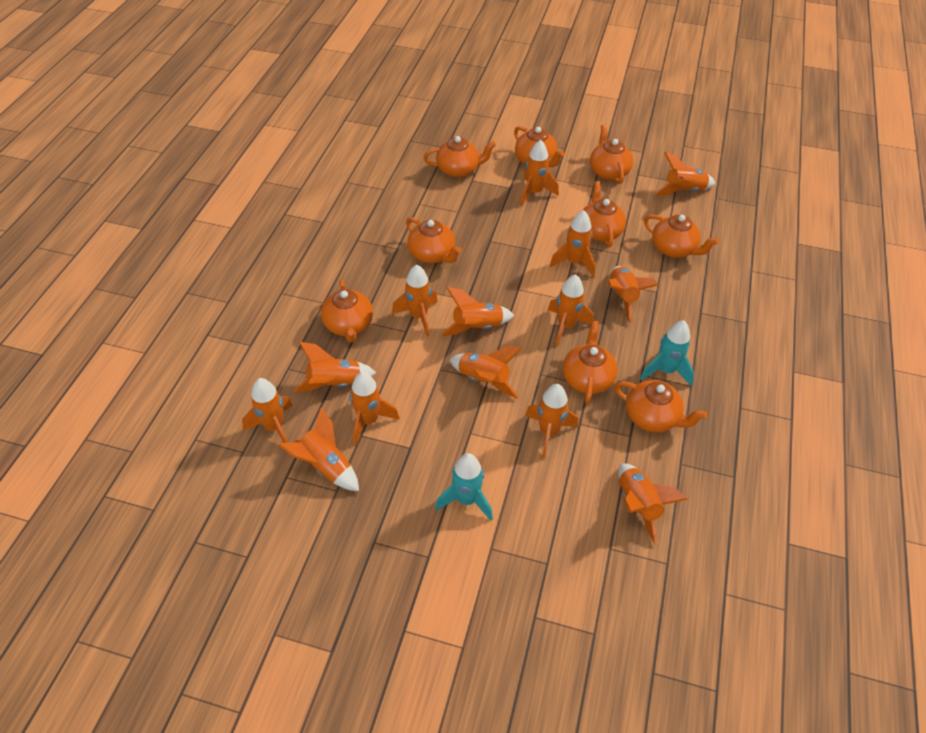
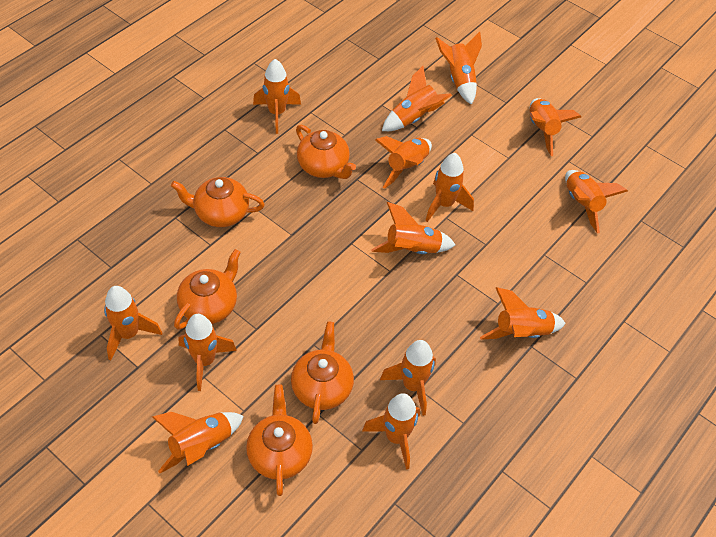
orange teapot: [321,279,373,343] [406,217,461,263] [423,136,496,178] [514,126,564,167] [563,321,618,404] [583,181,626,247] [590,125,633,184] [614,380,707,432] [644,214,719,258] = 9 -> [171,177,265,227] [174,249,241,330] [246,385,313,496] [291,321,354,424] [296,125,356,179] = 5
turquoise rocket: [435,453,493,521] [640,320,694,386] = 2 -> none = 0

